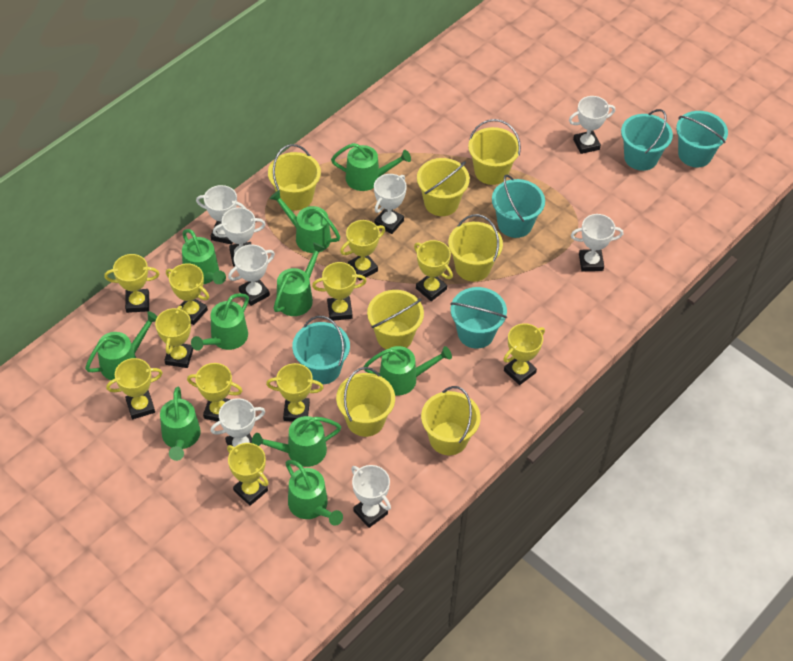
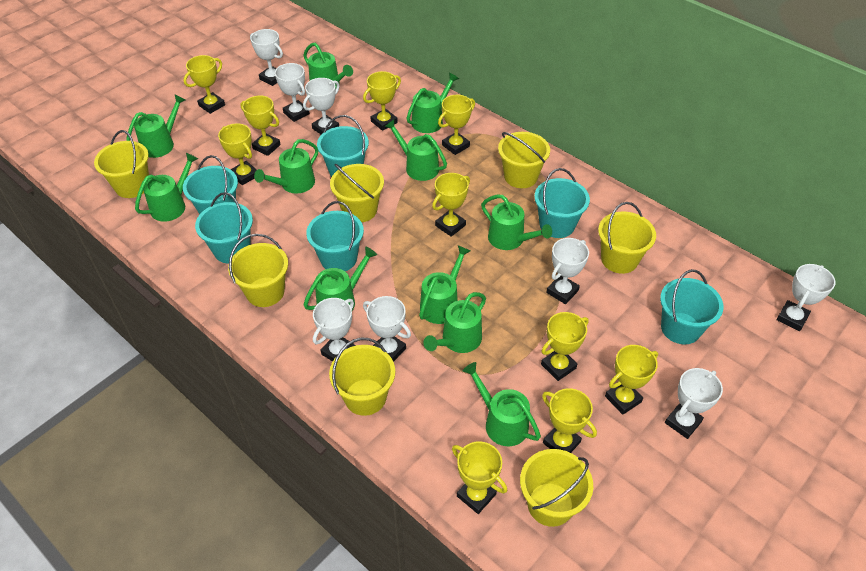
green watering can: [85,311,158,380] [160,387,201,461] [182,229,226,284] [191,293,249,351] [252,416,341,467] [270,190,340,253] [274,242,325,316] [286,460,343,526] [331,143,411,191] [363,346,452,395] = 10 -> [126,94,185,158] [135,153,198,222] [254,139,318,193] [303,43,353,87] [303,247,377,311] [384,120,447,181] [406,72,459,133] [419,245,470,324] [424,292,486,353] [463,362,541,446] [481,195,552,250] = 11
turquoise bucket: [292,316,350,385] [450,287,507,349] [492,175,545,238] [621,109,673,171] [676,111,728,168] = 5 -> [183,155,238,214] [195,192,253,264] [306,201,364,271] [317,115,369,177] [534,168,590,238] [660,269,723,344] = 6
yellow trophy: [104,254,160,313] [106,358,163,419] [155,306,193,368] [166,263,209,325] [187,363,242,422] [227,443,269,506] [266,363,324,422] [312,262,367,321] [340,220,385,281] [414,240,453,301] [503,323,545,385] = 11 -> [183,55,225,114] [218,123,257,185] [241,96,281,156] [363,71,401,131] [432,173,470,237] [438,95,475,155] [452,441,507,514] [541,312,589,381] [542,388,597,453] [605,345,658,415] = 10

